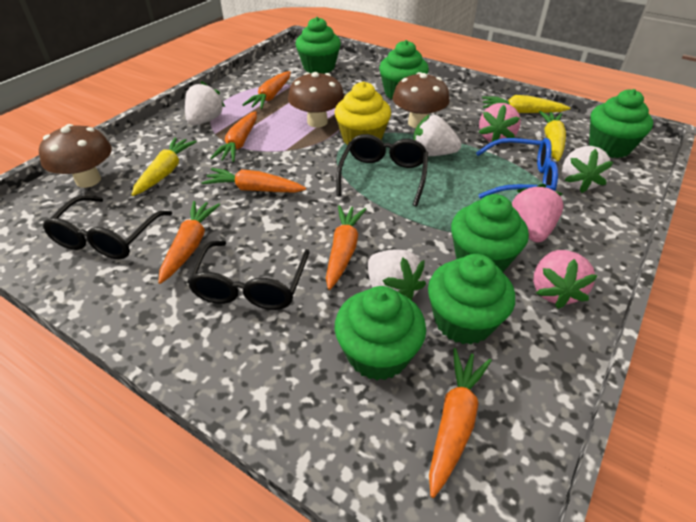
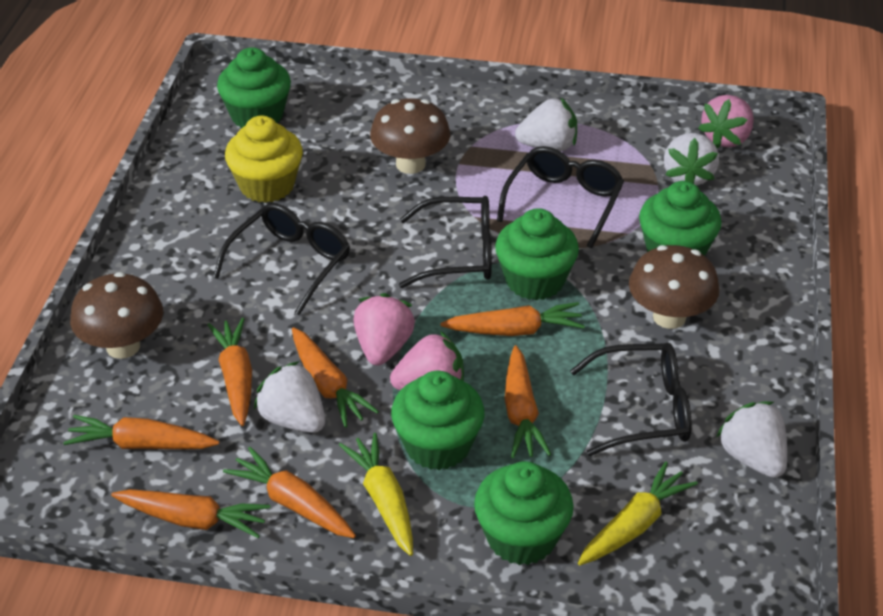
black glasses: [43,196,172,259] [187,241,310,310] [336,134,428,206] = 3 -> [213,203,350,315] [399,196,492,288] [497,146,624,248] [570,343,692,456] = 4
blue glasses: [476,138,558,199] = 1 -> none = 0
green cupcake: [295,17,341,74] [335,286,426,380] [379,40,429,100] [428,254,515,345] [451,194,529,272] [589,89,653,158] = 6 -> [217,47,291,128] [391,371,485,470] [474,461,574,565] [495,208,579,300] [639,181,722,256] = 5
orange carrot: [158,201,220,284] [202,168,306,193] [210,111,257,162] [243,71,291,109] [326,205,366,290] [429,348,492,498] = 6 -> [63,415,219,449] [111,489,270,538] [207,318,252,426] [223,447,356,538] [292,327,379,428] [440,302,585,336] [505,345,551,458] = 7
yellow carrot: [131,137,197,196] [482,95,570,113] [539,111,566,161] = 3 -> [339,433,413,556] [578,462,698,565] = 2

